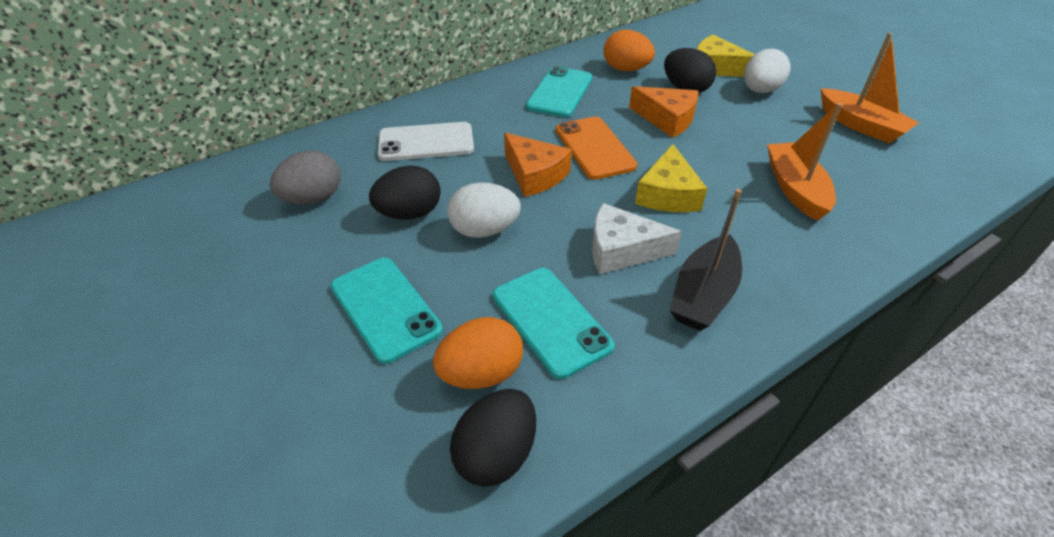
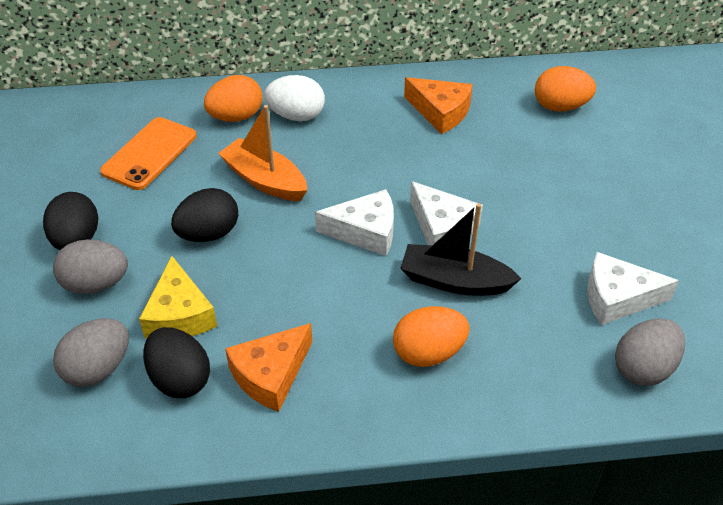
grey egg: [270,151,340,204] = 1 -> [53,239,128,295] [53,318,129,387] [615,318,685,386] = 3
orange boat: [767,103,842,221] [821,33,919,144] = 2 -> [218,105,308,201] = 1
orange egg: [433,317,523,389] [604,29,655,71] = 2 -> [204,75,262,122] [393,306,470,367] [535,66,596,111] = 3
turquoise phone: [330,258,443,364] [493,268,614,379] [526,66,592,117] = 3 -> none = 0
white cheese: [592,203,682,274] = 1 -> [315,189,394,256] [410,181,483,245] [587,252,679,325] = 3
white egg: [447,182,521,238] [744,49,790,93] = 2 -> [264,75,325,121] = 1
white phone: [378,122,474,161] = 1 -> none = 0
yellow cheese: [635,144,707,212] [697,35,755,77] = 2 -> [139,256,217,338] = 1

